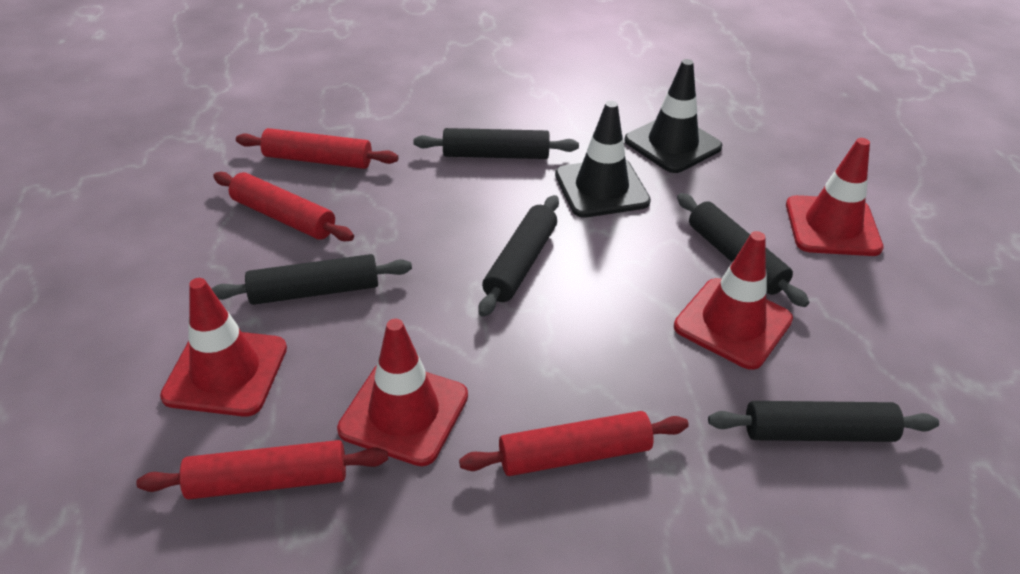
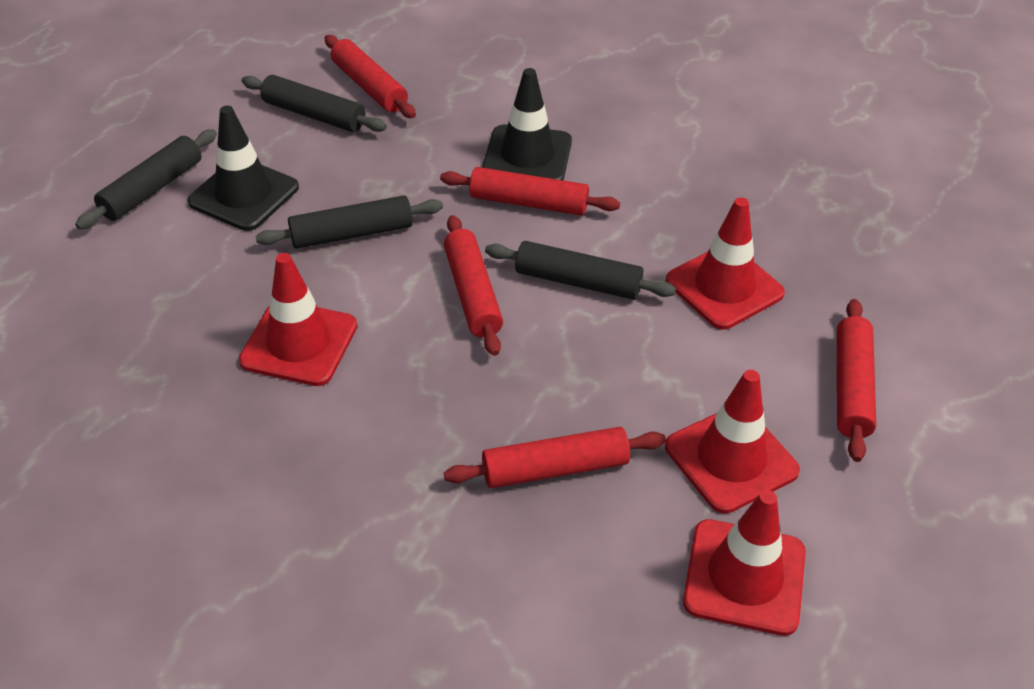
black rolling pin: [212,254,412,305] [413,128,579,159] [478,195,559,317] [677,193,809,307] [708,401,939,442] = 5 -> [75,129,217,230] [242,75,387,132] [255,195,443,249] [485,241,676,300] = 4
red rolling pin: [137,440,388,500] [213,172,354,241] [236,128,398,169] [459,411,689,476] = 4 -> [325,35,416,118] [440,167,620,216] [444,215,503,356] [444,427,666,488] [837,299,876,462] = 5

